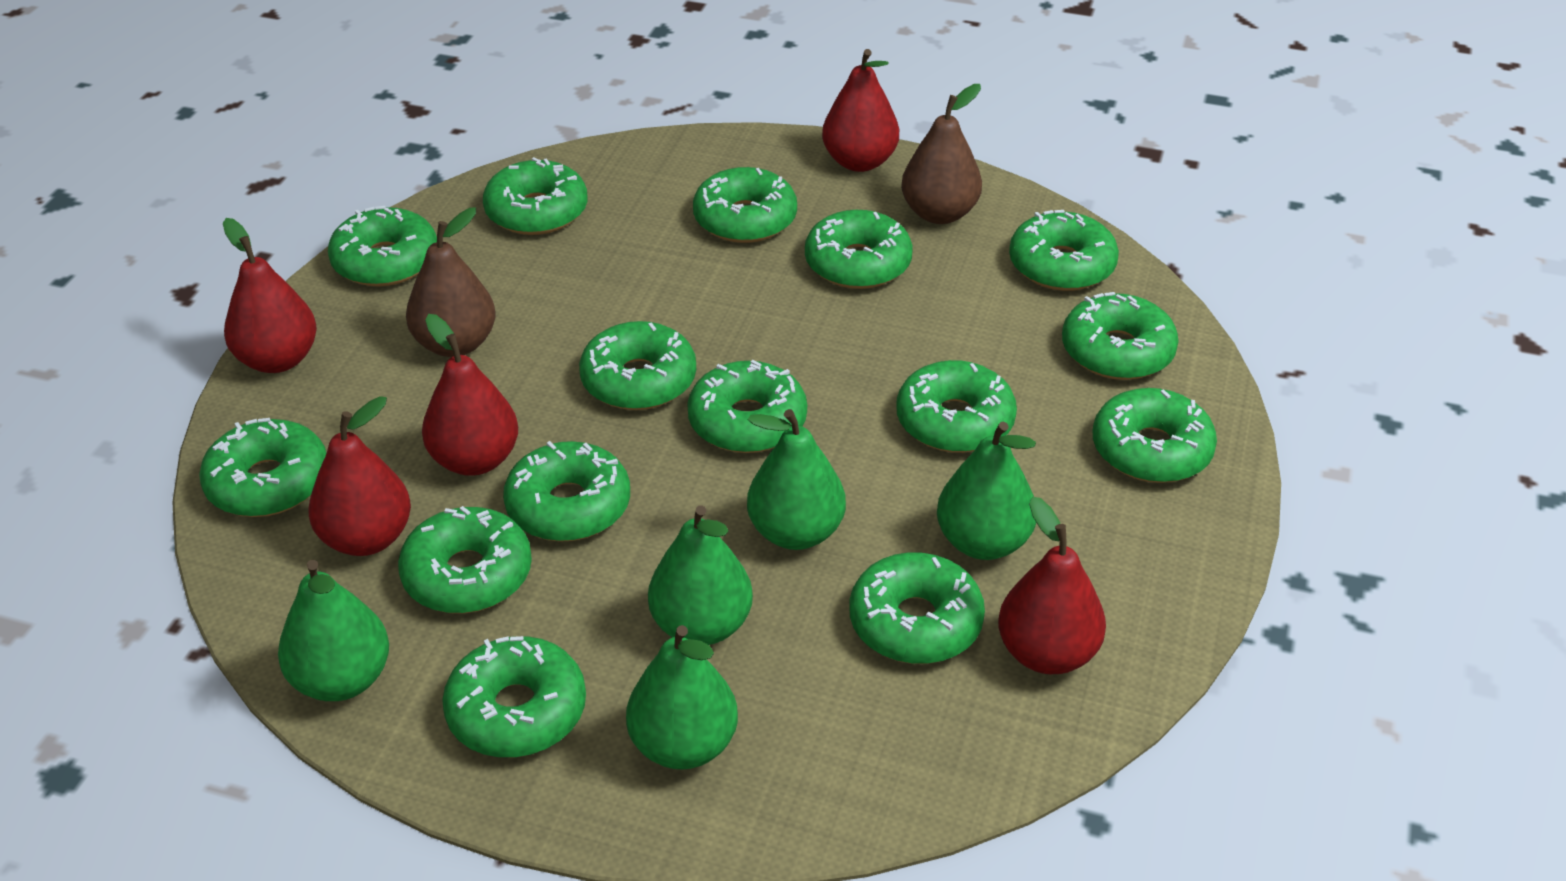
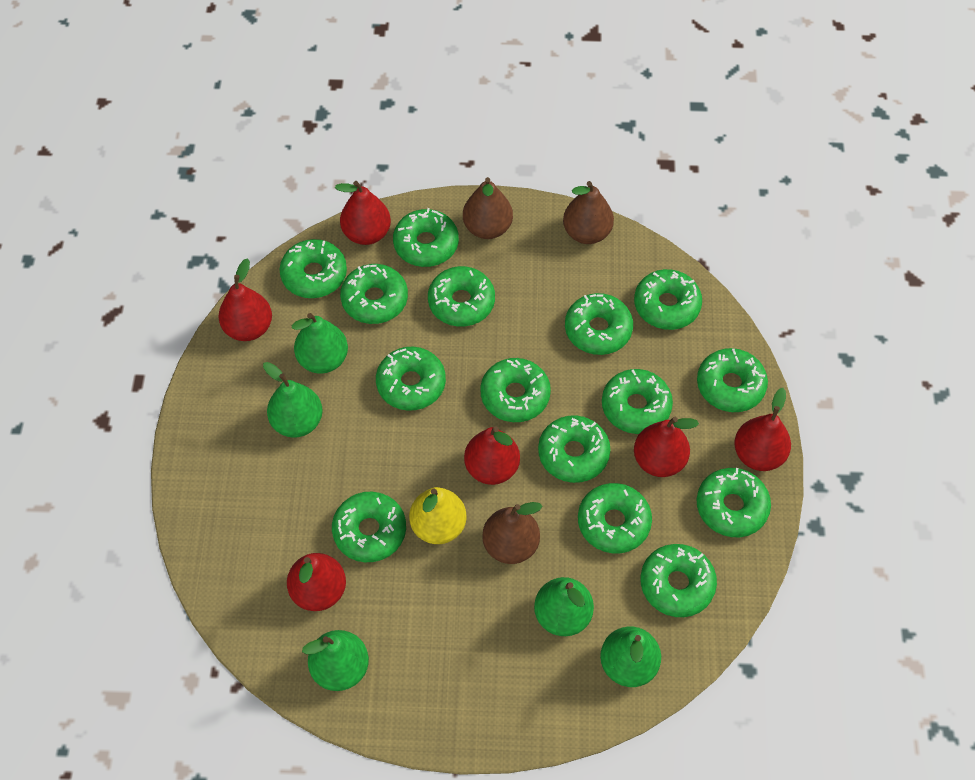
brown pear: [406,208,496,357] [901,84,982,224] = 2 -> [463,177,513,239] [482,502,542,564] [563,181,614,244] = 3
red pear: [223,218,317,373] [308,396,411,556] [422,314,518,476] [822,49,899,172] [998,497,1106,674] = 5 -> [218,258,272,341] [287,553,346,611] [335,181,391,245] [464,426,520,485] [634,417,699,477] [734,388,791,471] = 6
yellow pear: none = 0 -> [409,487,467,544] = 1

